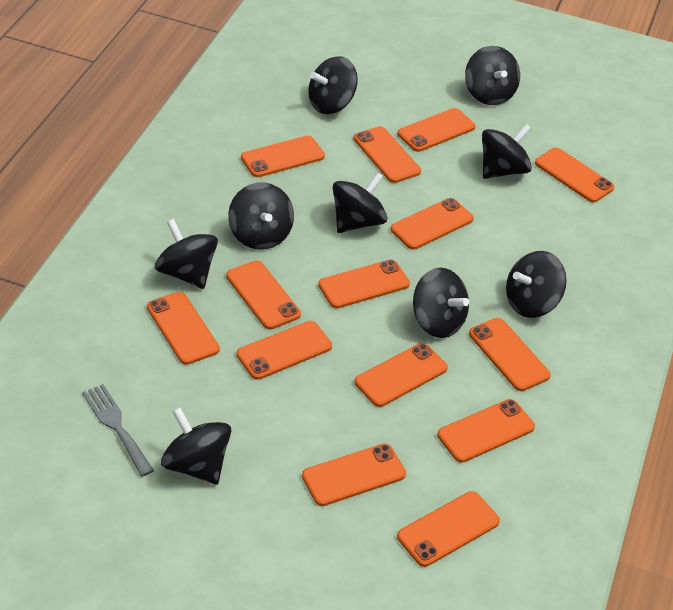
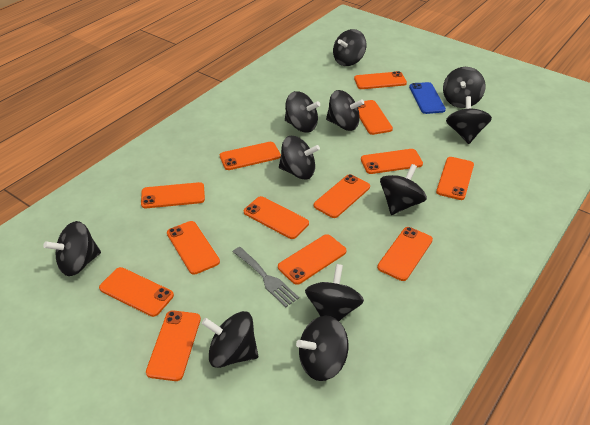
black spinning top: [155,219,218,289] [161,407,231,485] [228,183,294,250] [308,56,358,114] [333,172,387,233] [413,268,469,338] [465,46,520,105] [482,124,532,179] [506,251,567,318] = 9 -> [43,221,101,276] [202,311,258,368] [279,136,320,179] [285,91,320,133] [296,316,349,381] [305,264,364,321] [326,90,364,131] [333,29,366,66] [380,164,427,215] [443,67,486,108] [446,96,492,144] = 11
blue phone: none = 0 -> [409,82,446,114] = 1
orange phone: [147,292,220,365] [226,261,301,330] [236,321,332,380] [241,135,325,177] [302,444,406,506] [318,260,410,308] [354,126,421,183] [354,343,448,407] [390,198,474,250] [397,108,476,152] [397,491,500,567] [437,399,535,463] [469,318,551,391] [535,148,614,203] = 14 -> [99,267,174,317] [141,182,205,208] [146,310,201,381] [167,221,220,275] [220,142,281,170] [244,196,309,239] [278,234,347,285] [314,174,370,218] [354,71,407,89] [358,100,393,135] [361,149,423,174] [377,227,433,281] [436,157,474,200] = 13

